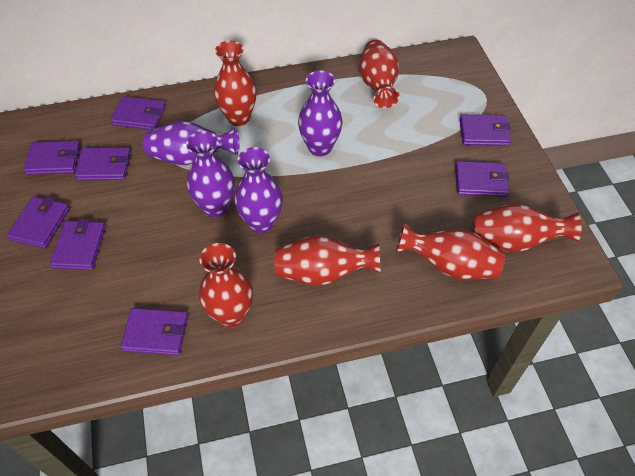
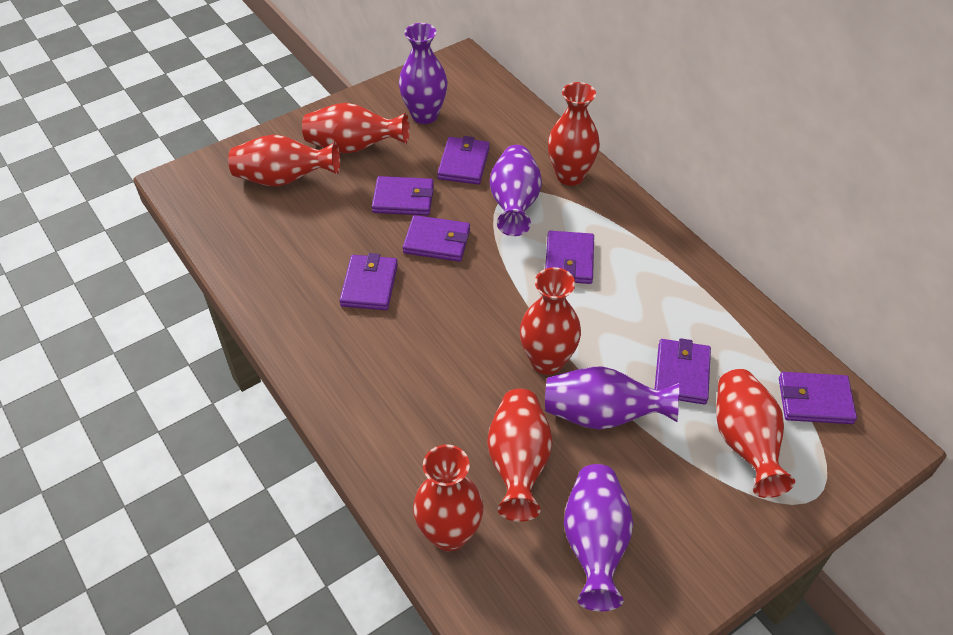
purple wallet: [7,196,70,248] [24,141,80,175] [50,219,106,270] [75,147,131,180] [111,96,166,130] [120,308,188,355] [455,161,509,197] [459,114,511,146] = 8 -> [340,253,398,310] [372,176,434,216] [403,215,470,262] [437,136,490,184] [545,231,594,284] [654,338,711,405] [779,372,857,424] = 7
red vase: [199,243,253,328] [214,41,256,126] [274,235,381,286] [359,40,400,108] [396,223,505,280] [472,204,581,252] = 6 -> [228,135,340,187] [302,103,409,153] [413,444,484,551] [487,389,553,522] [520,267,581,375] [548,82,600,186] [716,369,795,498] = 7

